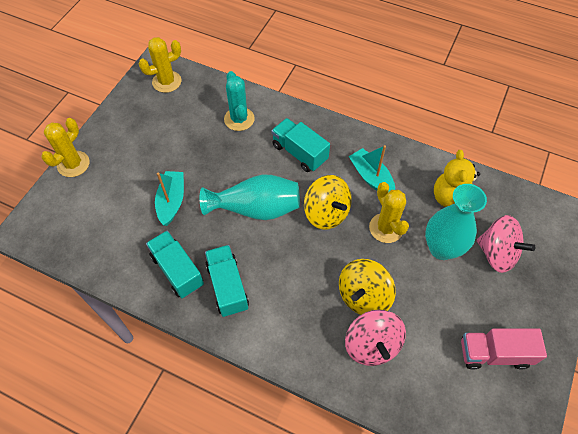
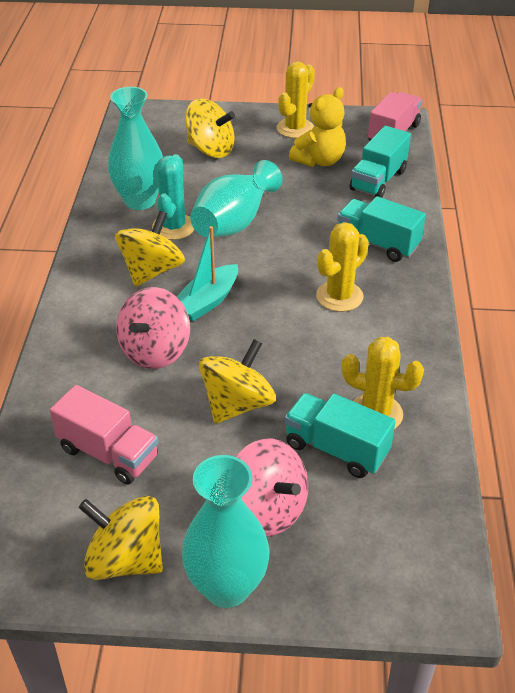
pink truck: [461,328,547,370] = 1 -> [50,385,158,484] [368,92,422,141] = 2
turquoise boat: [155,171,184,226] [349,145,395,193] = 2 -> [177,226,238,321] = 1
turquoise vase: [199,174,300,220] [425,184,487,260] = 2 -> [108,87,163,210] [182,455,270,608] [190,160,282,237] = 3
yellow spinning top: [304,175,352,230] [339,259,396,315] = 2 -> [78,496,163,580] [115,211,185,287] [185,98,235,158] [199,339,276,424] = 4

